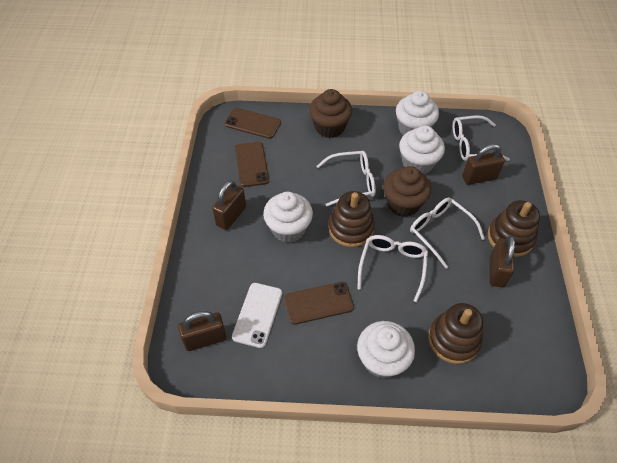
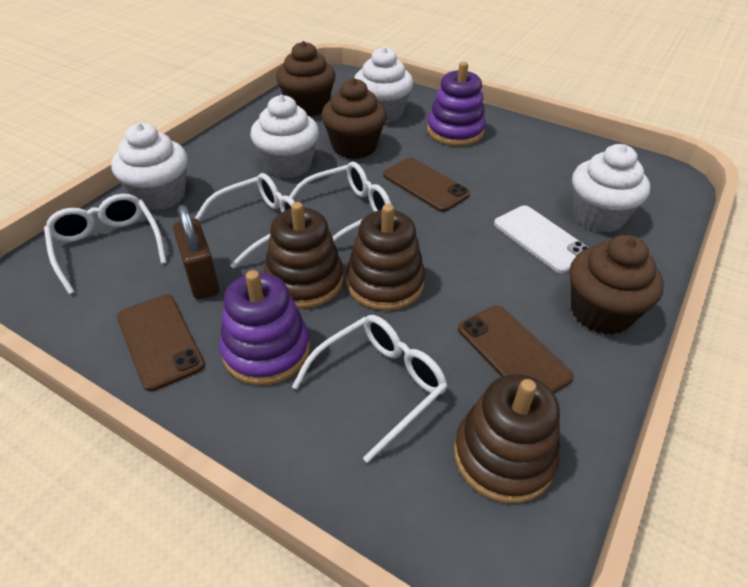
brown cupcake: [309,89,352,138] [383,166,431,217] = 2 -> [276,41,335,116] [321,78,387,159] [570,235,664,335] = 3
brown padlock: [178,311,227,351] [212,180,246,230] [462,144,505,185] [489,236,515,288] = 4 -> [173,204,220,299] = 1
purple stacking toy: none = 0 -> [219,270,310,385] [427,62,486,146] = 2

